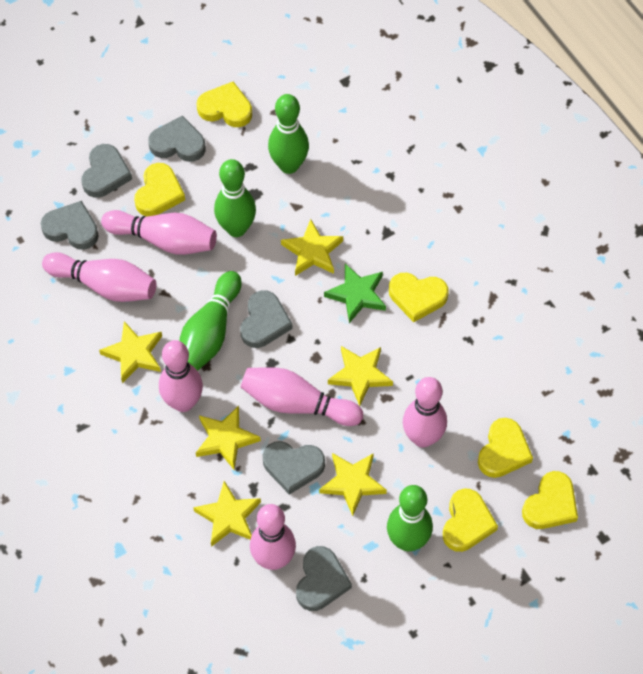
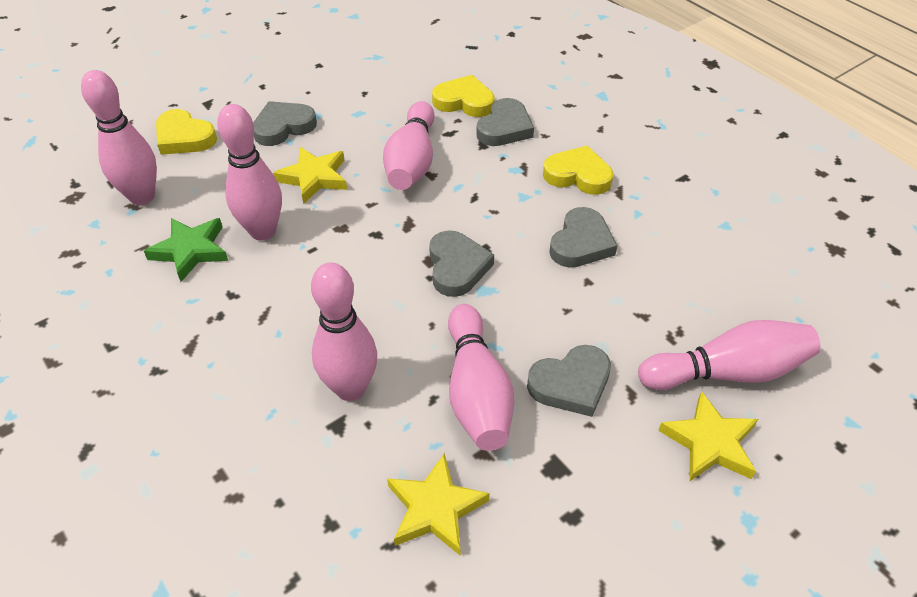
green bowling pin: [179,271,242,371] [214,159,256,237] [268,94,309,174] [387,485,433,551] = 4 -> none = 0
grey heart: [41,201,99,250] [81,144,132,198] [148,115,206,162] [240,290,292,348] [263,441,325,495] [296,546,352,611] = 6 -> [253,101,317,146] [429,230,494,297] [476,98,534,146] [527,345,611,417] [549,207,618,268] = 5
yellow heart: [134,163,185,216] [197,81,252,127] [389,273,449,322] [443,489,498,552] [478,418,533,478] [522,471,578,529] = 6 -> [156,109,217,155] [432,75,495,117] [543,146,613,195] = 3
yellow star: [99,322,162,383] [193,481,261,547] [196,406,261,470] [281,219,343,276] [319,453,387,516] [328,346,393,406] = 6 -> [273,147,347,204] [387,453,490,555] [658,391,758,481] = 3

